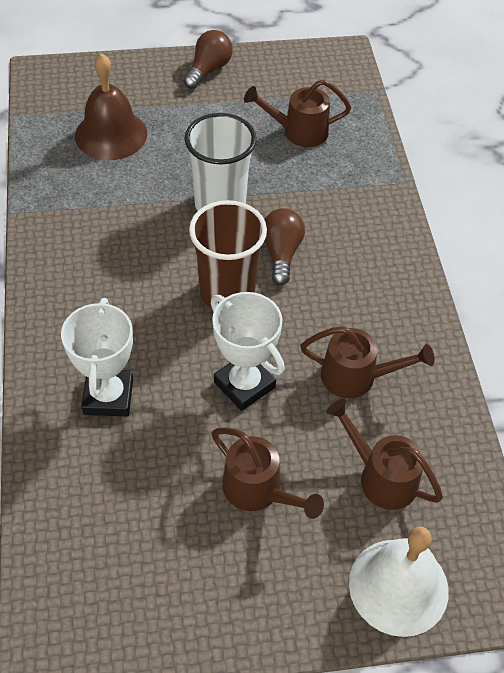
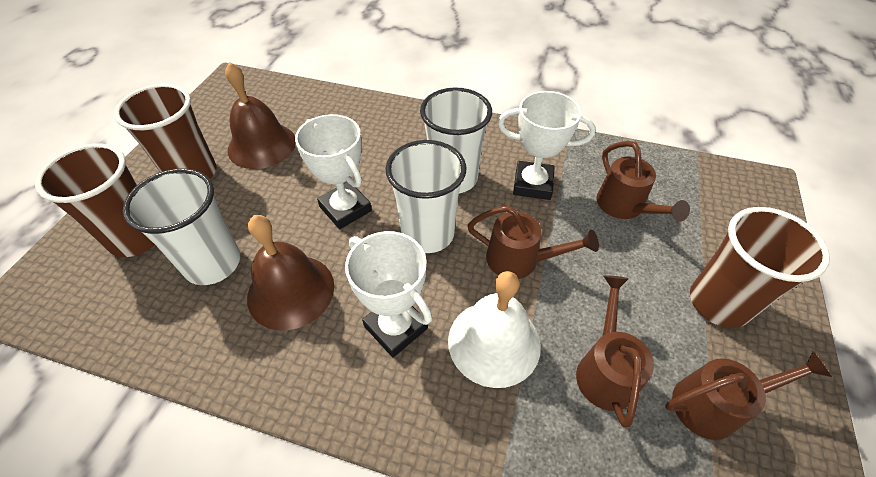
brown bell: [75,53,147,160] = 1 -> [225,62,296,169] [247,215,334,330] = 2
brown cup: [189,200,267,309] = 1 -> [35,144,155,257] [114,84,217,179] [690,207,830,328] = 3
brown light bulb: [183,30,233,89] [264,208,305,285] = 2 -> none = 0
white cup: [184,113,257,211] = 1 -> [123,168,240,285] [385,140,467,253] [420,87,492,193] = 3
white trophy: [61,298,133,417] [211,292,285,411] = 2 -> [295,114,372,229] [345,231,432,357] [498,91,596,200] = 3

